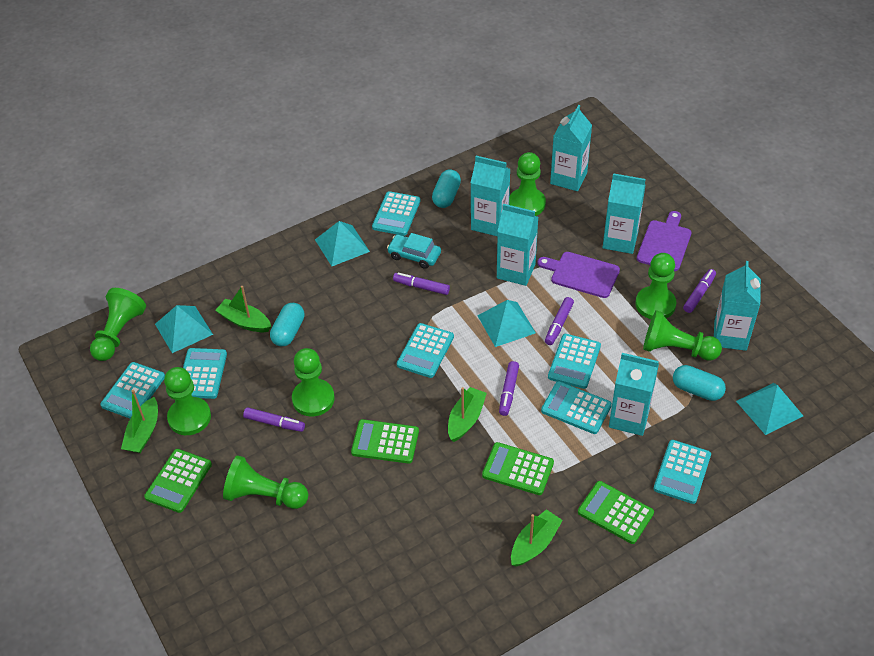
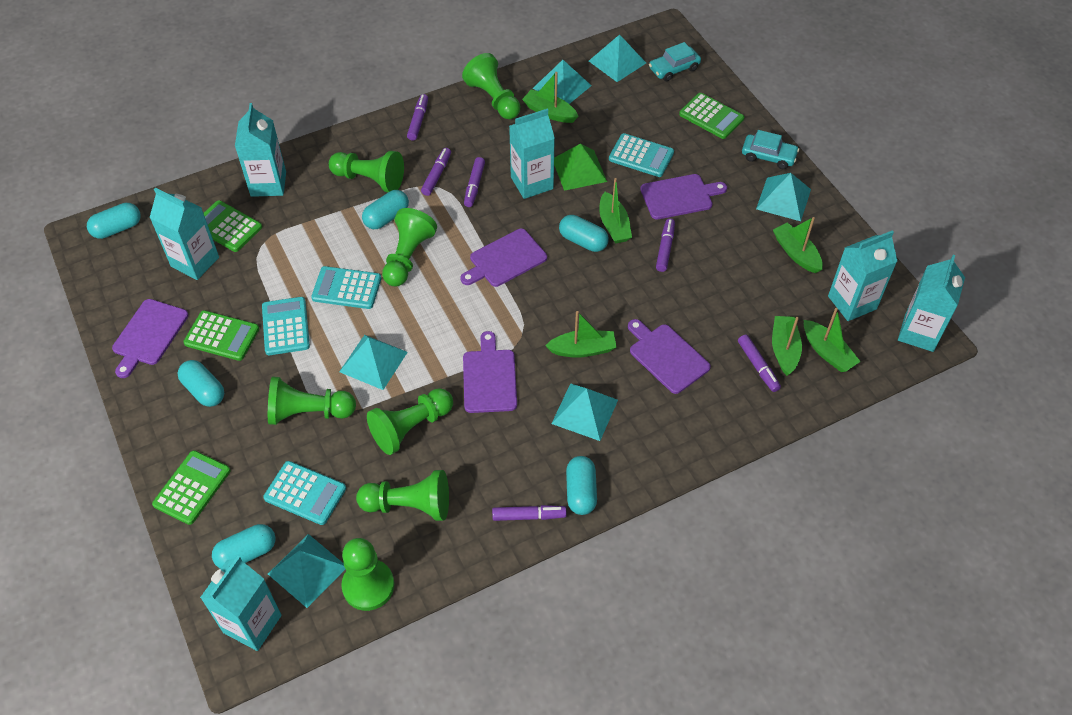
green boat: [121,390,158,453] [215,286,271,332] [448,387,487,442] [511,509,563,567] = 4 -> [522,72,578,123] [545,311,617,358] [599,178,632,244] [772,316,802,376] [773,217,823,273] [804,308,861,372] = 6
green pyramid: none = 0 -> [554,143,607,191] = 1
purple cutting board: [537,252,620,298] [637,211,691,271] = 2 -> [112,299,188,378] [460,229,547,287] [463,331,517,413] [628,319,711,394] [640,174,727,220] = 5
purple marker: [243,407,305,432] [393,272,450,295] [499,361,519,416] [545,297,574,345] [683,269,716,313] = 5 -> [407,94,428,141] [421,148,451,196] [464,157,485,207] [492,505,567,521] [656,219,675,272] [738,335,781,392] = 6
turquoise calculator: [100,362,165,418] [183,348,227,399] [372,191,420,236] [397,323,454,378] [541,381,612,434] [548,334,601,389] [654,440,711,504] = 7 -> [262,297,310,355] [263,461,346,525] [311,266,381,309] [609,133,674,177] = 4
turquoise capsule: [270,303,305,347] [432,169,461,208] [673,365,726,401] = 3 -> [87,203,141,239] [178,360,224,407] [212,524,276,569] [362,190,409,229] [559,215,609,252] [566,456,597,515] = 6
turquoise car: [387,233,441,269] = 1 -> [649,42,701,81] [742,130,799,169] = 2
turquoise pyramid: [155,305,213,353] [315,221,370,266] [477,300,536,347] [736,383,803,435] = 4 -> [268,534,345,608] [339,335,408,390] [533,60,592,104] [551,383,618,441] [589,34,646,82] [756,173,811,221] = 6

